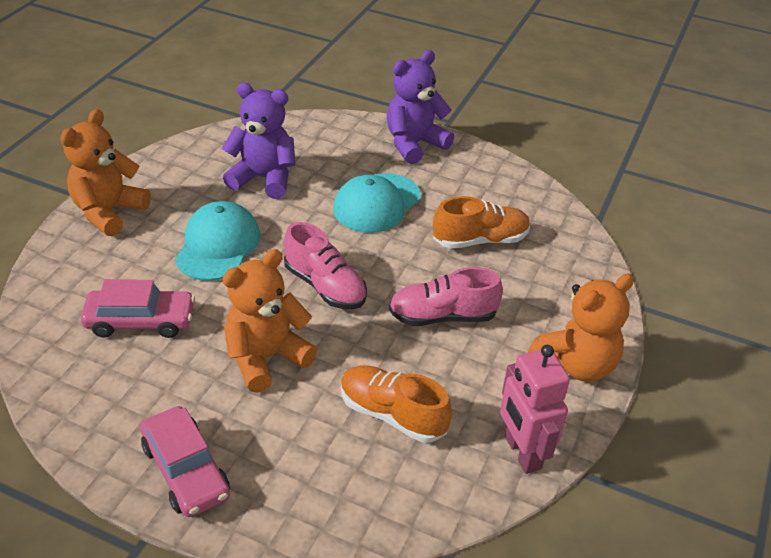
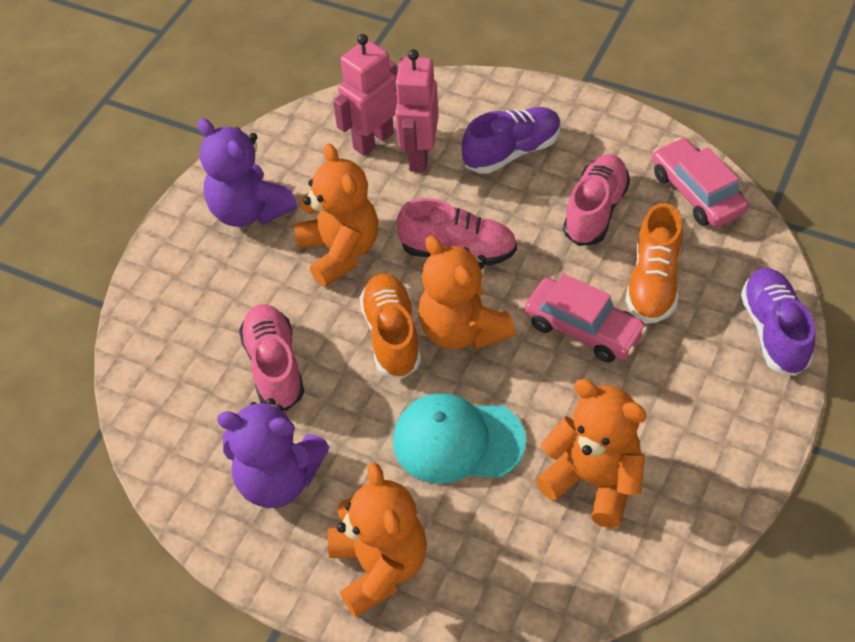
orange teddy bear: [60,109,151,236] [223,249,317,393] [528,274,634,382] = 3 -> [294,143,378,287] [328,462,427,617] [418,235,515,350] [536,379,647,528] = 4
pink robot: [500,345,570,474] = 1 -> [333,34,397,156] [394,49,439,172] = 2
pink shoe: [284,222,367,309] [389,267,503,326] = 2 -> [239,304,304,411] [397,198,517,265] [563,154,630,246] = 3
purple shoe: none = 0 -> [462,107,561,174] [741,268,815,376] = 2
turquoise cap: [175,201,260,281] [333,173,421,233] = 2 -> [393,393,526,484] = 1

